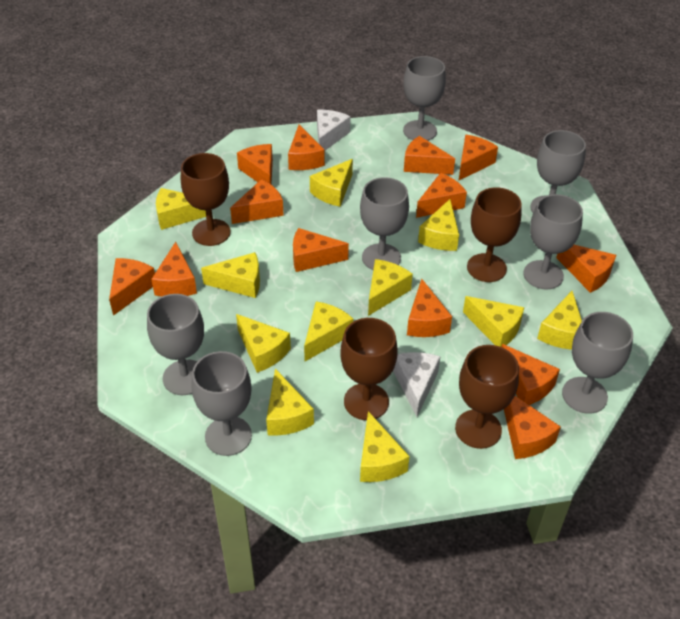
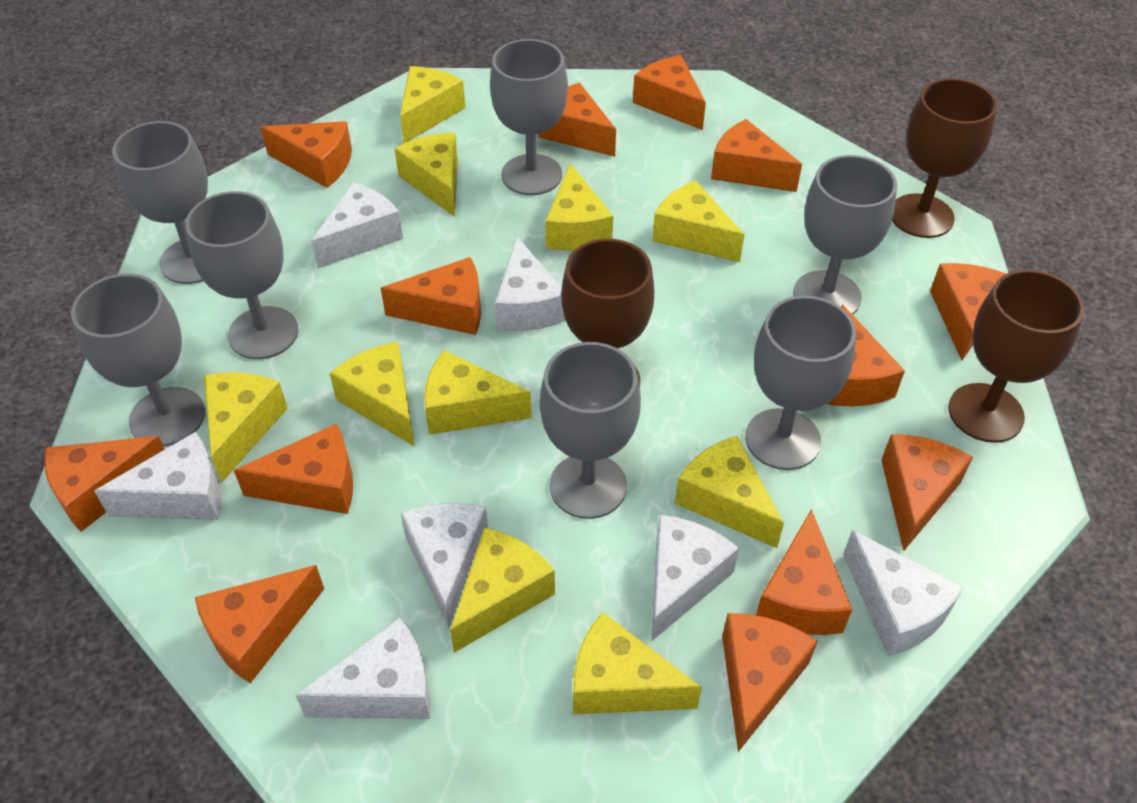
brown goblet: [181,153,231,246] [340,318,398,420] [455,345,519,449] [467,187,522,282] = 4 -> [561,239,654,387] [892,78,998,238] [948,269,1084,443] = 3
white cheese: [317,110,350,150] [393,352,441,417] = 2 -> [94,432,221,520] [296,617,430,719] [311,183,403,268] [401,503,488,628] [495,237,566,331] [652,515,739,641] [843,530,964,656] = 7
yellow cheese: [156,188,206,230] [201,252,260,298] [236,314,291,373] [266,368,314,435] [304,301,353,361] [310,159,353,207] [360,411,410,482] [368,259,413,316] [418,199,459,251] [463,296,524,347] [537,291,582,350] = 11 -> [204,372,288,482] [329,342,415,447] [394,132,458,217] [400,66,465,143] [424,350,532,435] [450,527,555,653] [545,163,613,250] [573,612,702,714] [652,180,744,262] [675,436,784,548] = 10

